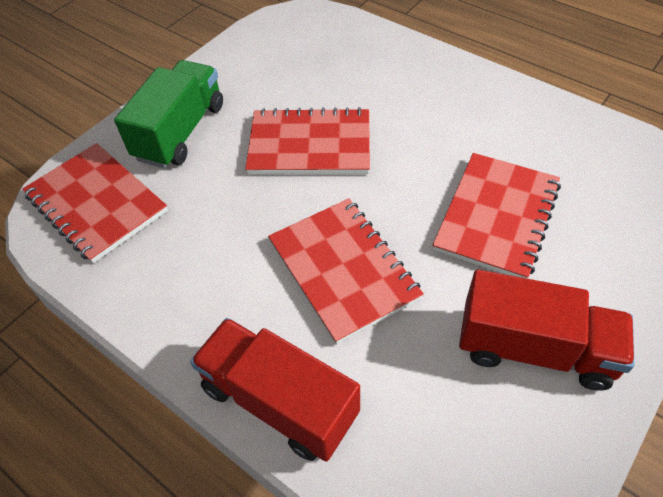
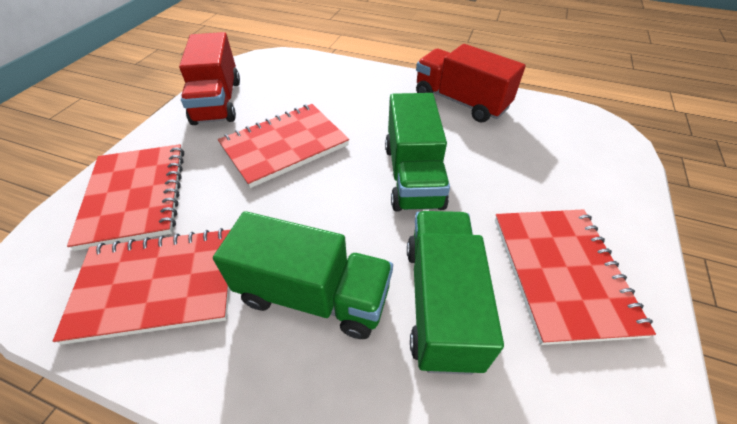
green truck: [114,60,223,168] = 1 -> [213,211,393,339] [385,93,450,212] [407,211,504,375] = 3

